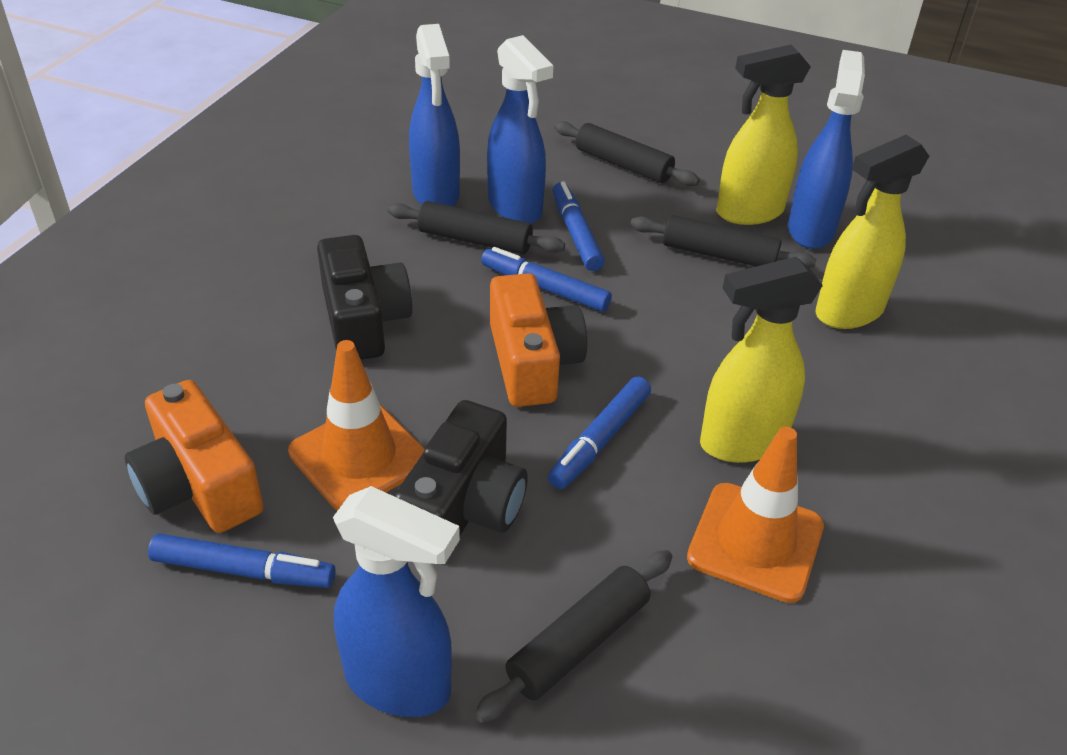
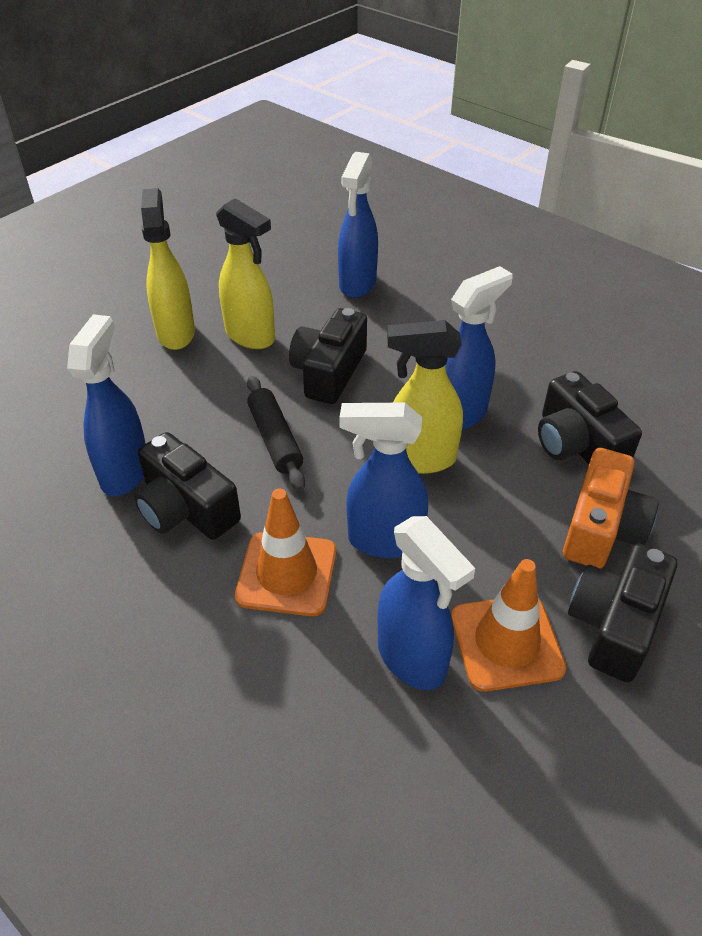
black camera: [317,235,412,360] [394,400,528,535] = 2 -> [134,432,241,540] [289,308,367,404] [538,371,642,464] [568,544,677,682] = 4
black rolling pin: [388,201,565,254] [475,550,672,723] [554,121,700,186] [630,215,816,268] = 4 -> [247,376,305,491] = 1
blue marker: [148,533,336,588] [481,247,612,312] [548,376,651,489] [553,181,605,271] = 4 -> none = 0
blue spray bottle: [333,486,460,717] [409,24,460,206] [487,35,553,224] [788,50,865,249] = 4 -> [67,314,146,496] [338,152,378,298] [339,403,428,558] [378,516,475,690] [445,266,513,430] = 5
orange camera: [125,380,264,533] [490,273,587,407] = 2 -> [563,448,659,569] = 1

